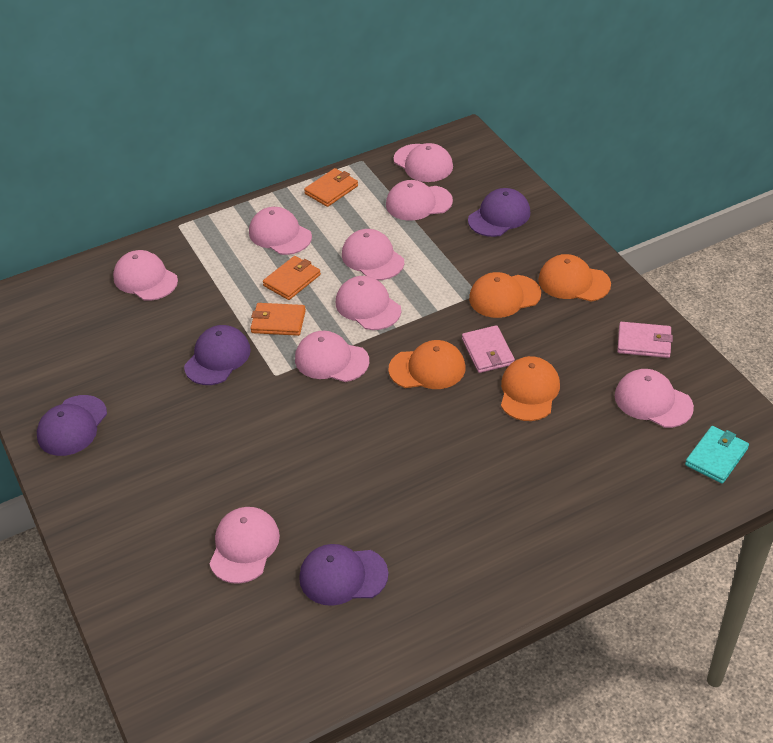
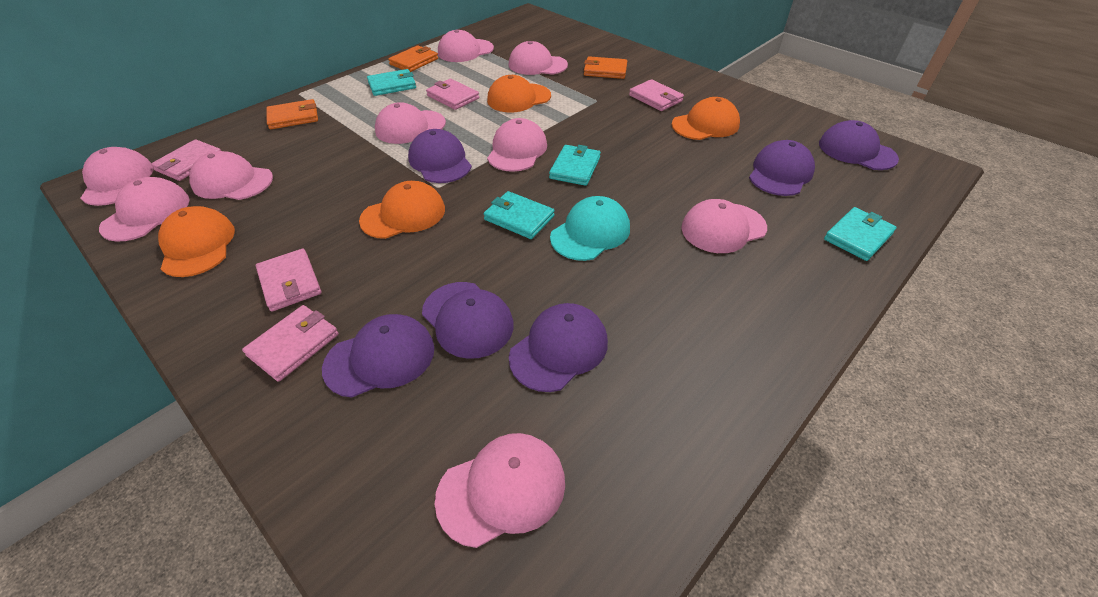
pink wallet: [462,325,515,373] [618,322,673,358] = 2 -> [151,139,221,181] [242,305,339,382] [256,249,322,312] [426,79,479,110] [629,79,684,111] = 5
purple cap: [37,395,107,456] [184,325,251,385] [299,544,388,606] [468,188,530,237] = 4 -> [322,314,434,398] [408,129,472,183] [422,282,514,359] [509,303,608,392] [749,140,815,196] [819,120,899,170] = 6
turquoise cap: none = 0 -> [550,196,630,261] = 1
turquoise wallet: [685,426,749,484] = 1 -> [367,69,416,96] [484,191,555,239] [549,145,601,186] [824,207,897,261] = 4

